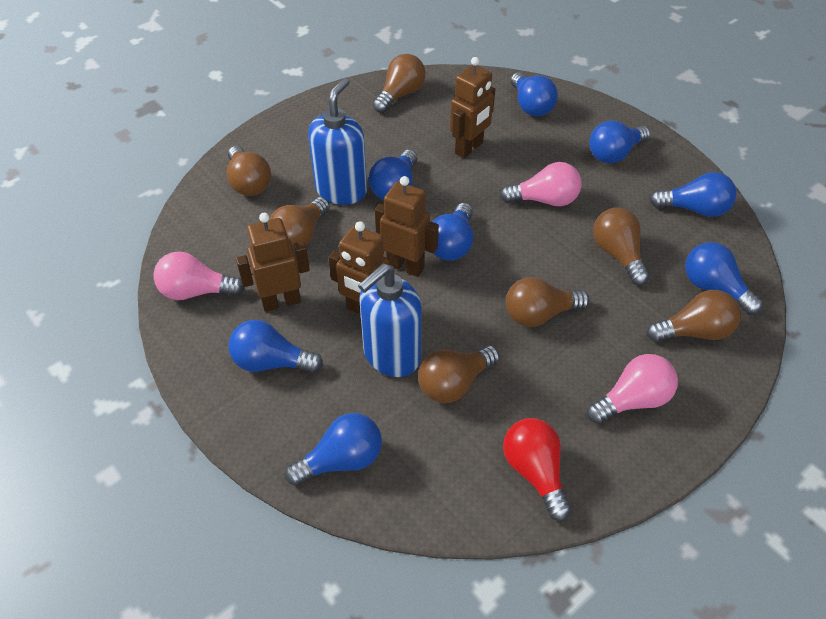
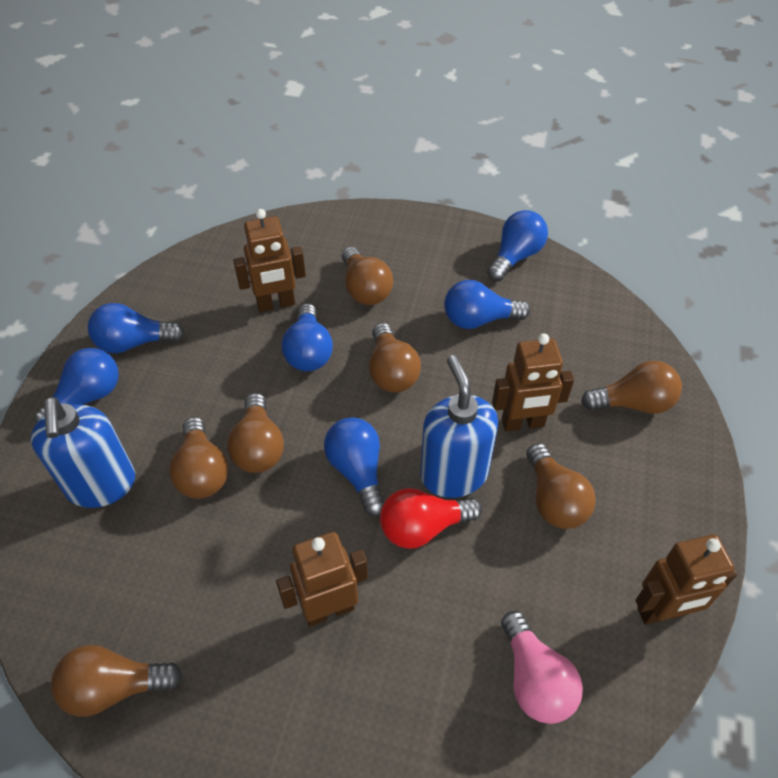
blue light bulb: [228,320,323,373] [285,413,382,486] [369,150,417,200] [433,203,473,261] [511,72,558,116] [589,121,650,163] [650,172,736,217] [685,242,763,315] = 8 -> [35,348,119,423] [88,303,185,353] [282,303,333,371] [324,417,385,516] [444,280,530,329] [487,210,548,281] = 6
pink light bulb: [153,251,245,300] [500,162,582,206] [587,354,678,424] = 3 -> [501,611,583,724] = 1

